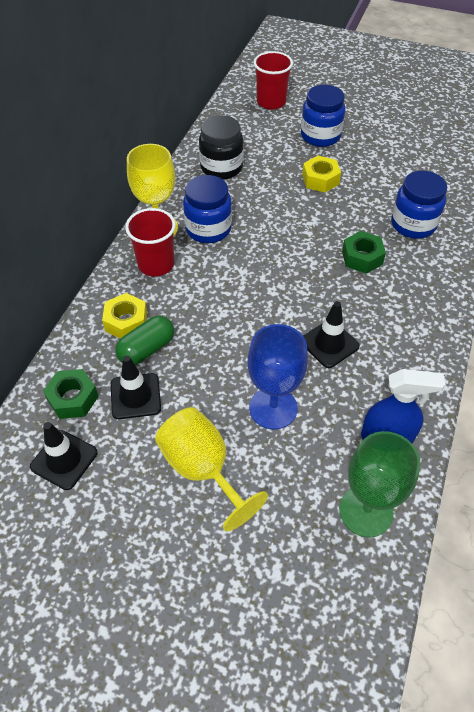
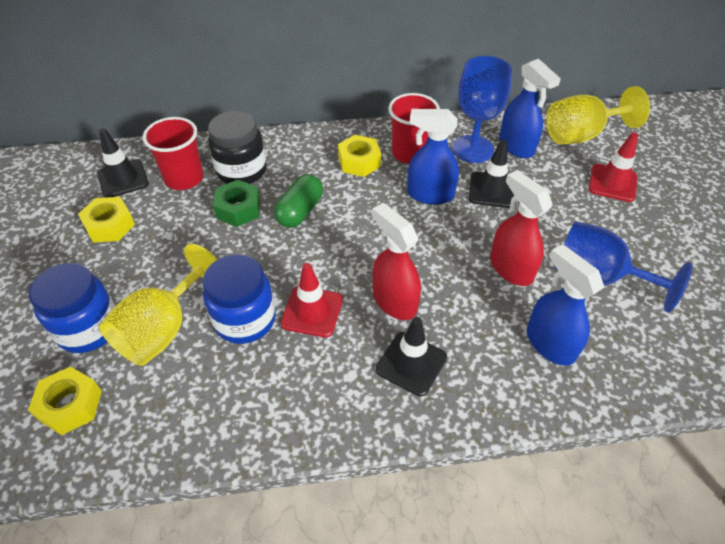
blue goblet: [247,324,308,430] = 1 -> [452,56,512,163] [554,221,692,313] = 2
blue jar: [183,175,232,243] [301,85,345,147] [391,171,447,239] = 3 -> [29,263,115,353] [203,254,276,344] = 2
blue spray bottle: [361,369,445,444] = 1 -> [407,109,459,205] [499,59,561,158] [527,244,605,366] = 3
green goblet: [339,431,421,537] = 1 -> none = 0
green nut: [43,369,99,419] [342,231,386,274] = 2 -> [213,180,260,227] = 1
red spray bottle: none = 0 -> [372,203,421,320] [490,170,553,286] = 2
red traffic cone: none = 0 -> [280,263,343,337] [588,132,638,202] = 2
yellow nut: [102,293,147,339] [302,156,341,193] = 2 -> [28,366,102,435] [78,197,135,243] [338,135,381,177] = 3

